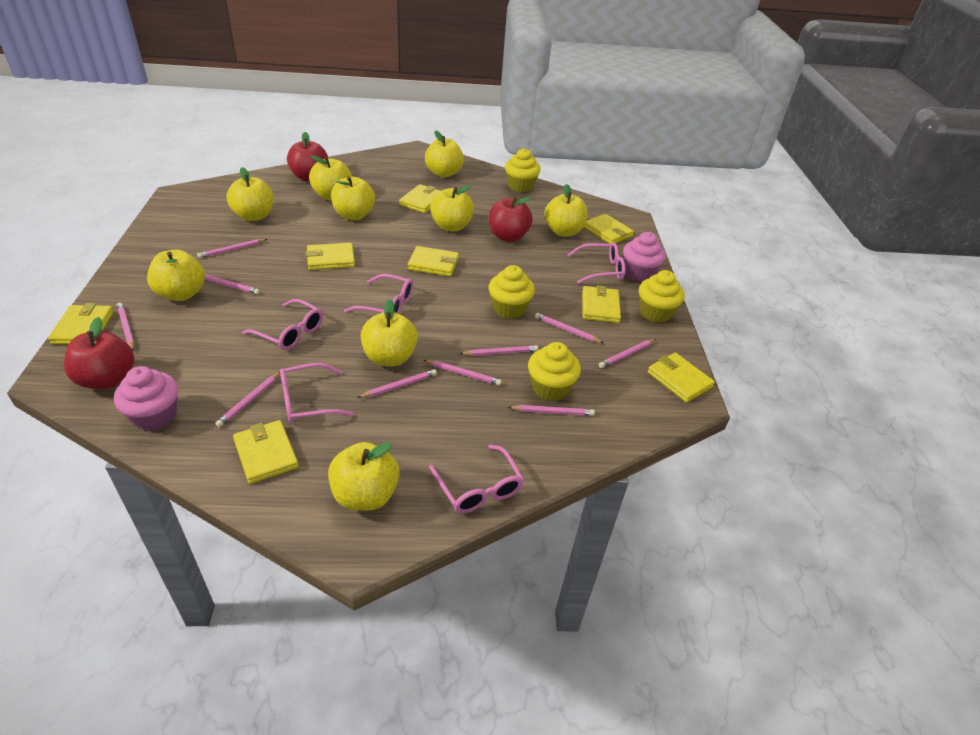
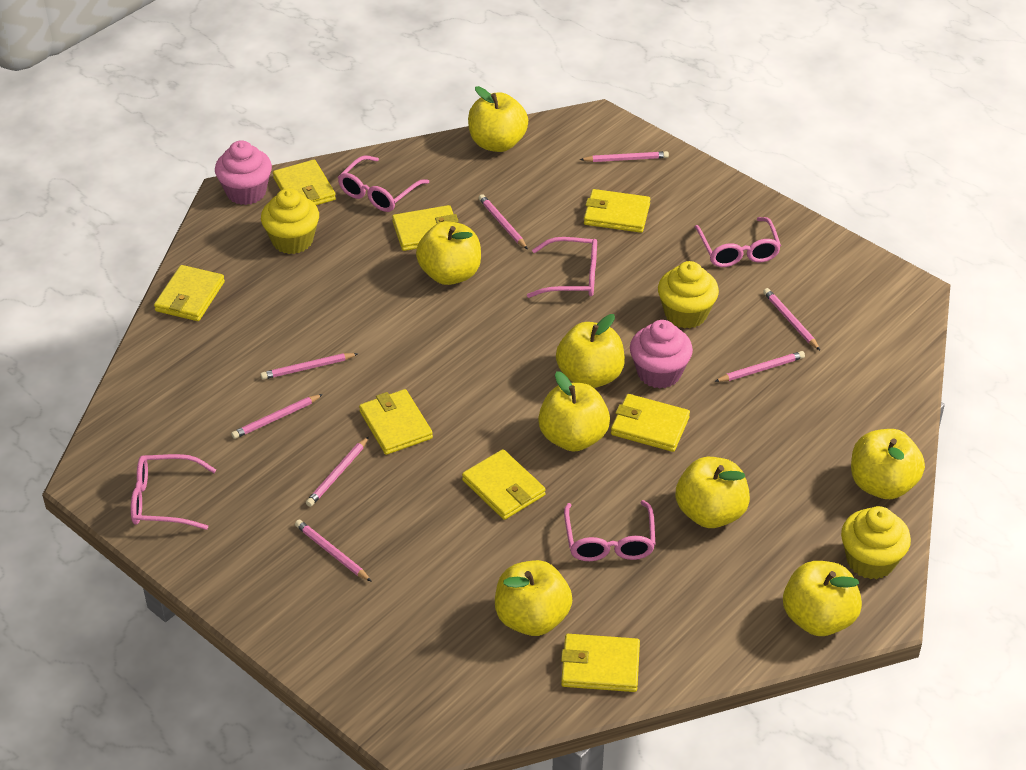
pink pencil: [117,302,134,351] [197,239,267,258] [205,274,260,295] [215,372,280,427] [357,369,437,398] [424,360,502,386] [460,345,538,356] [508,405,595,416] [535,313,603,343] [599,339,656,368] = 10 -> [231,394,323,439] [260,353,359,380] [295,520,372,582] [306,436,369,507] [479,194,528,249] [580,151,669,162] [714,351,805,382] [763,288,820,350] = 8
red apple: [64,317,134,389] [287,132,328,181] [489,197,532,242] = 3 -> none = 0
yellow apple: [147,249,205,301] [227,167,273,221] [309,155,352,200] [328,442,400,511] [331,176,375,220] [361,299,418,366] [425,130,464,177] [430,185,474,231] [544,184,588,236] = 9 -> [416,221,481,285] [468,86,528,152] [495,560,572,636] [538,371,610,452] [556,314,625,388] [676,457,750,528] [783,561,862,636] [851,429,925,499] = 8
yellow cupcake: [488,265,535,319] [505,148,541,192] [528,342,581,401] [639,270,685,323] = 4 -> [261,188,319,254] [658,261,719,329] [841,506,911,579] = 3

